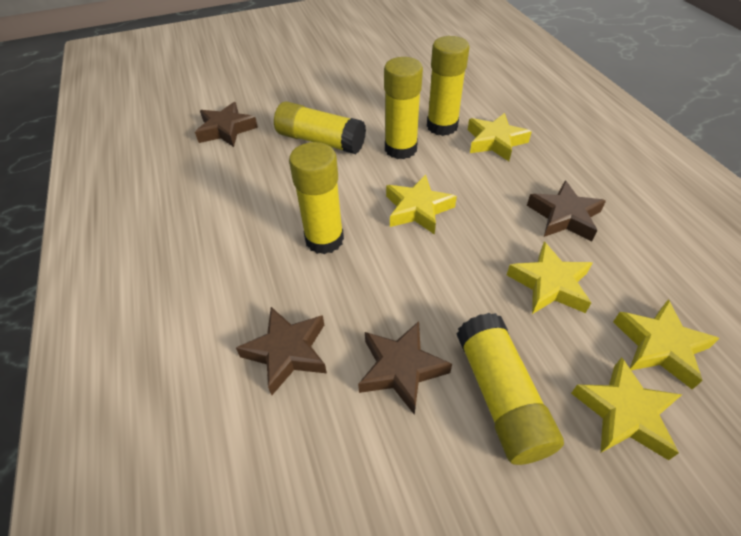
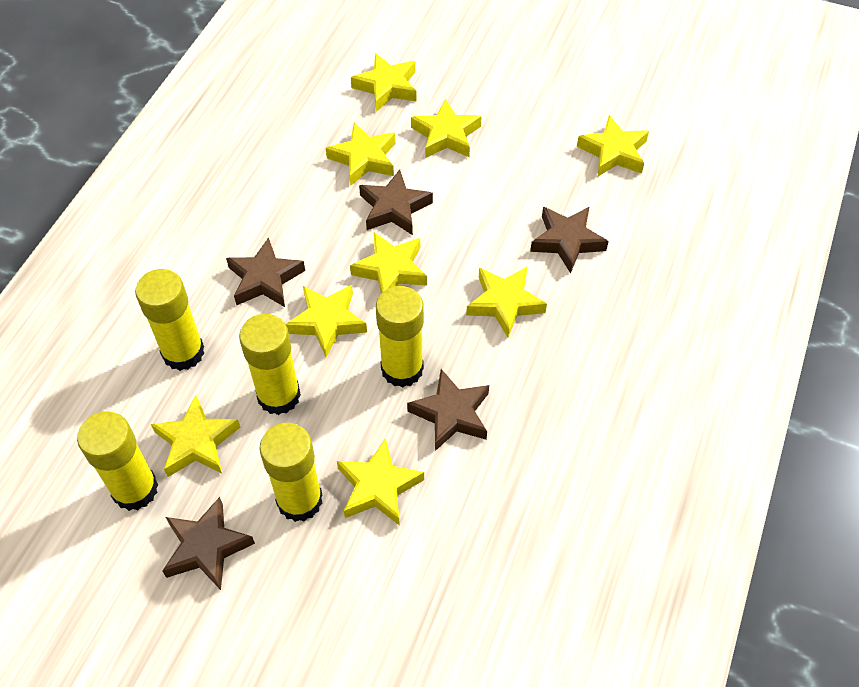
brown star: [195,102,258,147] [236,307,327,395] [358,321,452,415] [527,180,606,241] = 4 -> [162,497,255,590] [226,237,305,307] [359,169,433,235] [407,369,489,451] [530,207,609,274] = 5
yellow star: [386,174,457,235] [468,113,532,161] [507,242,592,314] [571,357,682,460] [613,299,720,390] = 5 -> [151,395,241,477] [286,285,367,357] [326,123,396,186] [337,438,424,526] [350,232,427,293] [351,53,417,112] [411,98,482,158] [466,266,547,338] [577,115,649,176] = 9

